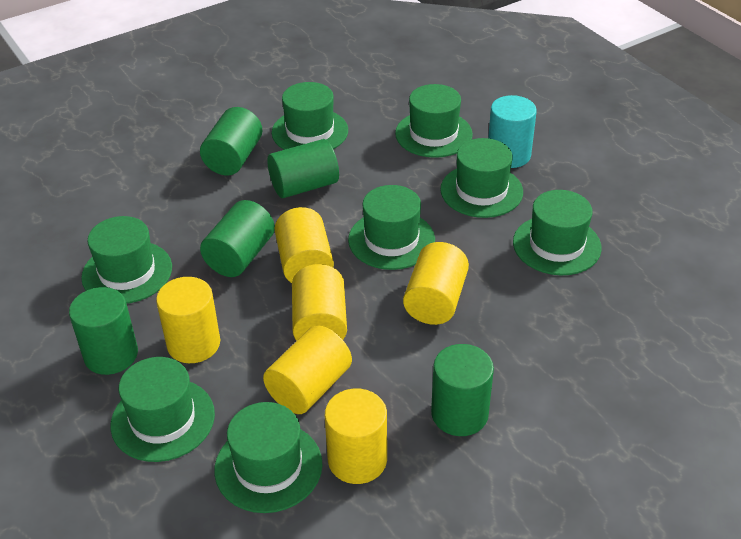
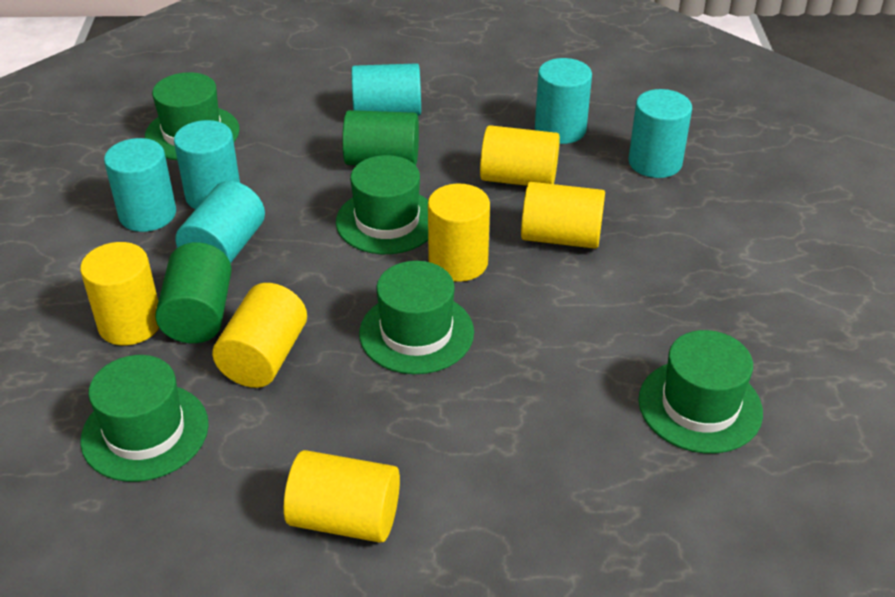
green cylinder: [69,287,138,375] [200,107,262,175] [200,200,275,277] [267,139,339,198] [431,344,494,436] = 5 -> [155,242,232,343] [342,110,419,165] = 2
green hat: [81,216,172,304] [110,357,215,462] [214,402,323,513] [272,82,348,150] [348,185,435,270] [395,84,473,158] [440,138,523,218] [513,190,602,275] = 8 -> [80,355,209,482] [145,72,240,160] [336,155,428,254] [359,261,474,374] [639,330,763,454] = 5
turquoise cylinder: [488,95,537,168] = 1 -> [104,138,176,232] [174,120,240,209] [175,181,265,263] [351,63,421,116] [535,58,592,144] [628,89,692,178] = 6

